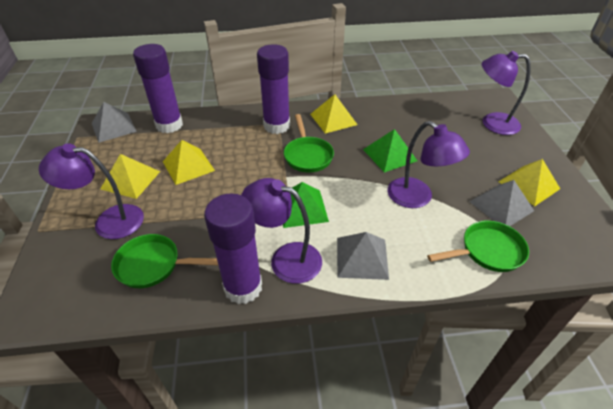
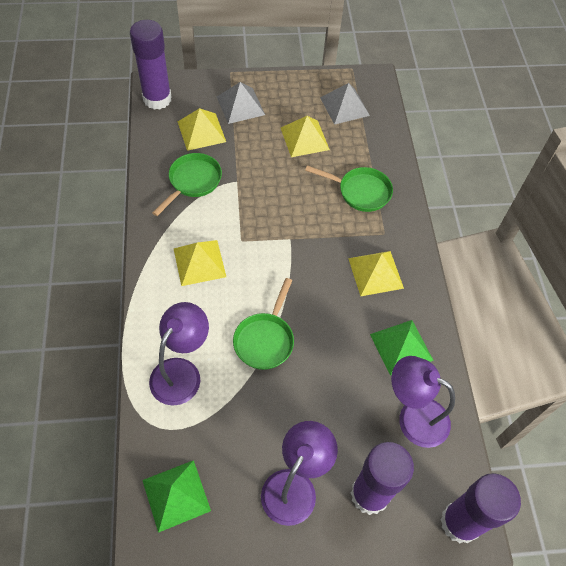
grey pyramid: [92,102,137,143] [337,232,389,280] [469,180,534,226] = 3 -> [217,82,265,124] [320,83,370,125] = 2
purple lamp: [39,143,144,239] [241,178,322,284] [388,121,470,208] [482,51,531,135] = 4 -> [149,302,209,406] [261,421,338,526] [391,356,455,448] = 3

